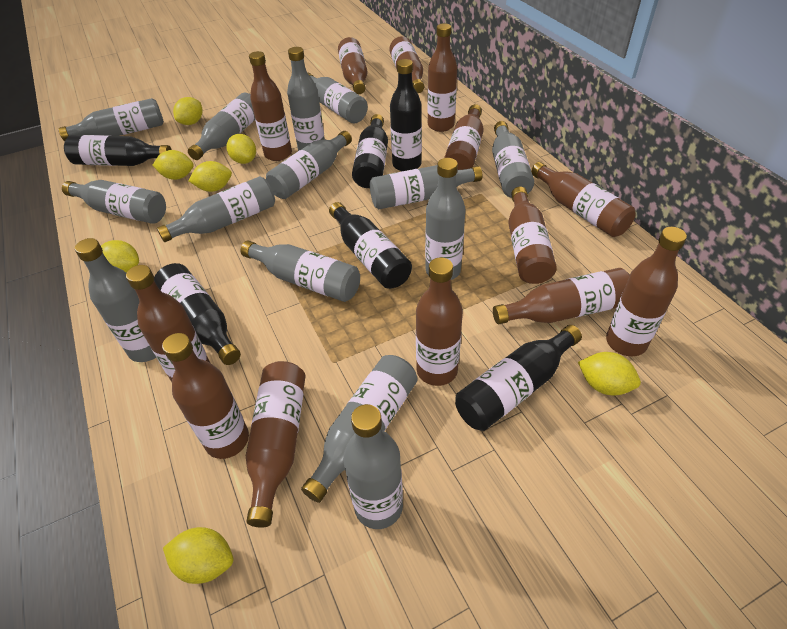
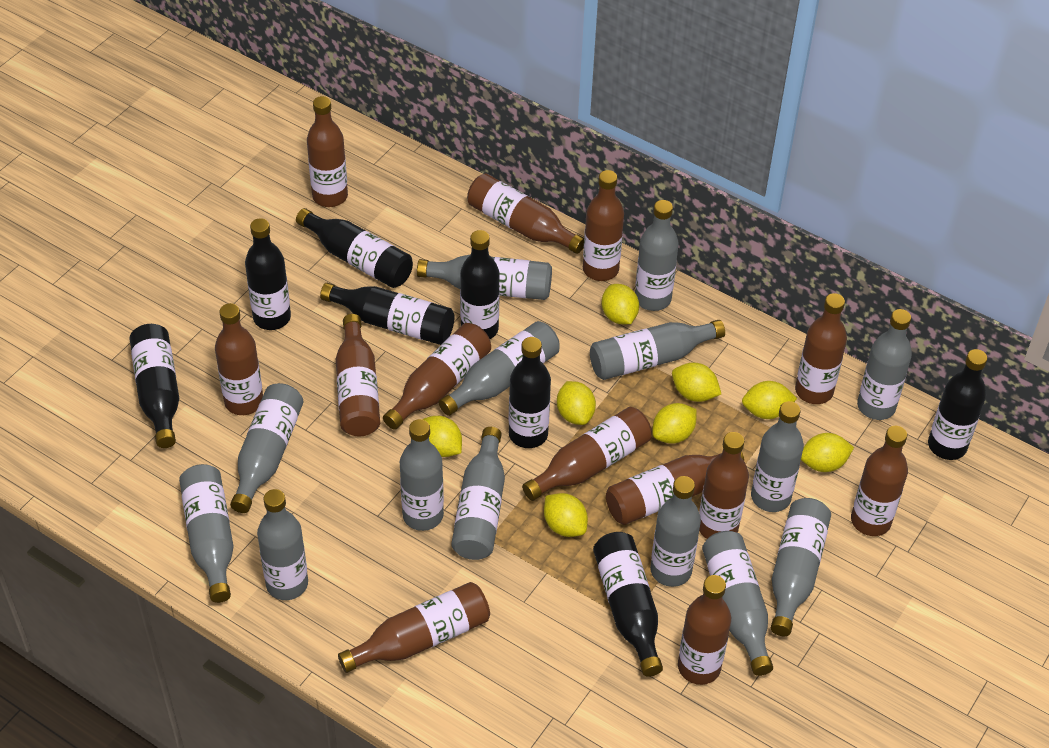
black bottle: [64,135,172,166] [154,263,241,365] [329,202,412,289] [352,114,388,188] [390,59,422,171] [455,325,582,431] = 6 -> [129,324,179,448] [245,218,291,330] [296,208,413,288] [320,283,455,345] [460,230,500,339] [509,337,551,448] [593,532,663,677] [928,349,987,460] = 8
yellow lemon: [101,240,139,273] [153,150,194,180] [163,527,233,584] [173,97,203,125] [188,161,232,192] [226,134,256,164] [578,352,641,395] = 7 -> [422,416,462,457] [544,493,588,537] [557,381,596,425] [602,284,639,324] [652,403,697,444] [672,363,721,402] [742,381,797,419] [801,433,854,472] = 8

